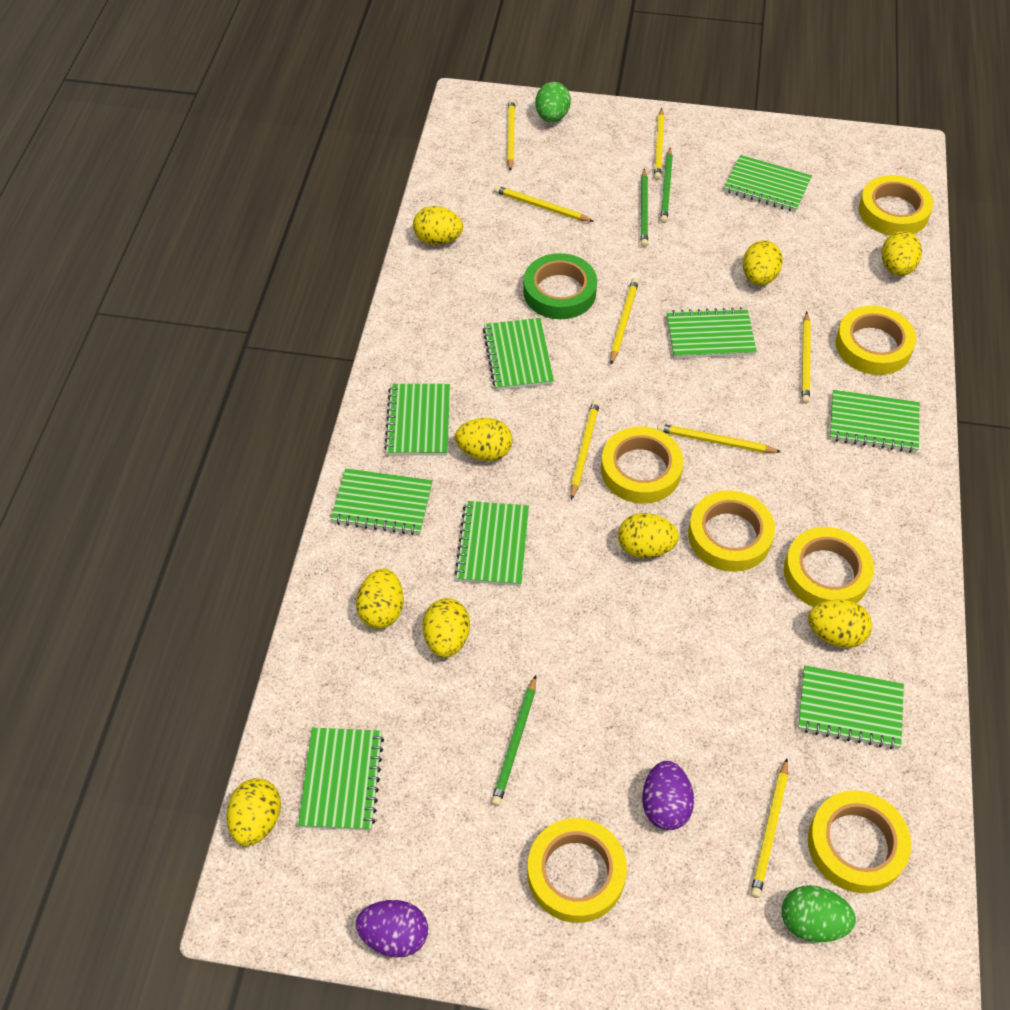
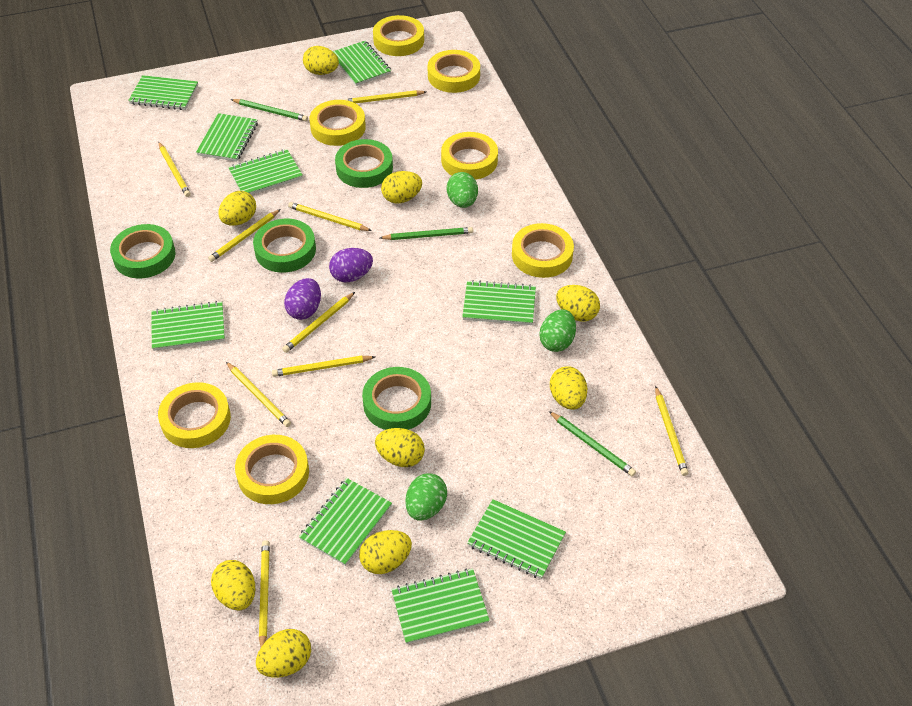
green egg: [535,82,571,122] [782,885,856,942] = 2 -> [406,473,447,521] [447,172,478,208] [539,309,576,352] = 3
green tape: [523,253,597,319] = 1 -> [110,224,176,278] [253,219,316,273] [335,139,393,188] [362,367,431,430] = 4
yellow pencil: [494,186,594,222] [507,99,515,171] [571,400,600,500] [610,278,639,364] [654,108,664,180] [657,424,781,453] [750,758,788,898] [802,312,811,404] = 8 -> [158,142,191,197] [208,209,281,262] [226,362,291,427] [259,540,270,647] [272,356,375,377] [282,292,355,353] [288,202,372,231] [344,90,426,103] [655,386,689,476] = 9

